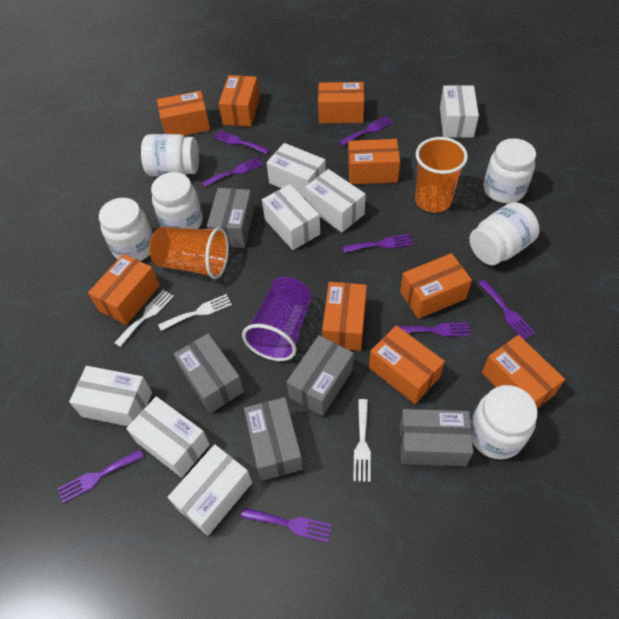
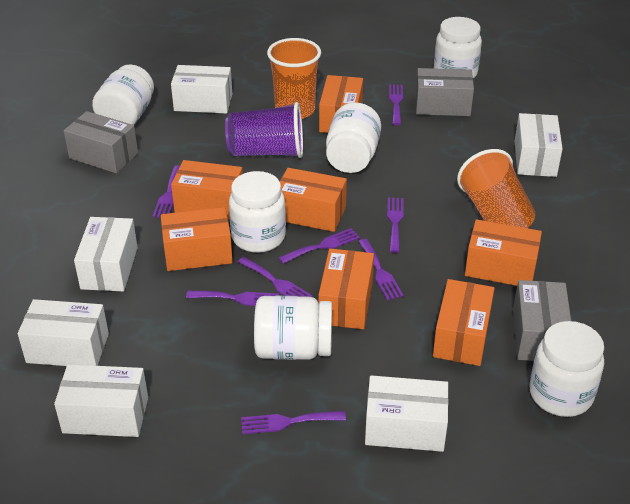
grey box: [174,333,244,413] [207,188,254,248] [244,397,303,481] [287,335,354,416] [400,409,473,466] = 5 -> [64,111,138,173] [416,68,474,116] [513,280,571,361] = 3
orange box: [88,254,160,325] [157,91,210,136] [219,75,260,127] [318,82,364,123] [322,282,367,351] [348,139,400,184] [369,325,445,404] [400,253,472,319] [482,335,565,408] = 9 -> [161,207,233,271] [171,160,243,220] [280,168,347,232] [318,248,374,329] [319,75,363,133] [433,279,494,366] [465,219,542,286] = 7
white box: [69,366,152,426] [126,396,210,478] [168,444,252,536] [262,184,320,250] [266,143,326,199] [305,169,366,233] [440,85,479,138] = 7 -> [18,299,109,366] [54,364,148,437] [74,217,138,291] [171,65,232,114] [365,375,448,452] [515,113,563,177] = 6
white fork: [114,290,174,347] [158,294,232,331] [353,399,371,482] = 3 -> none = 0

